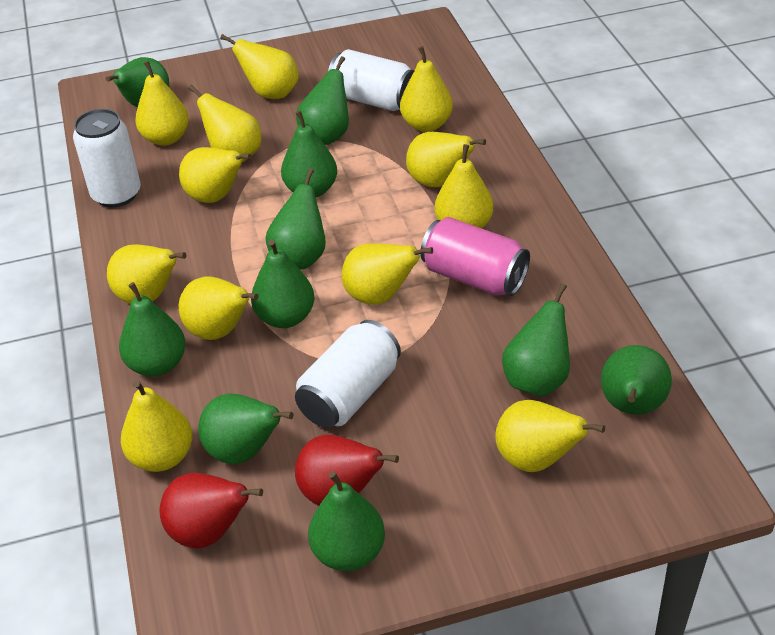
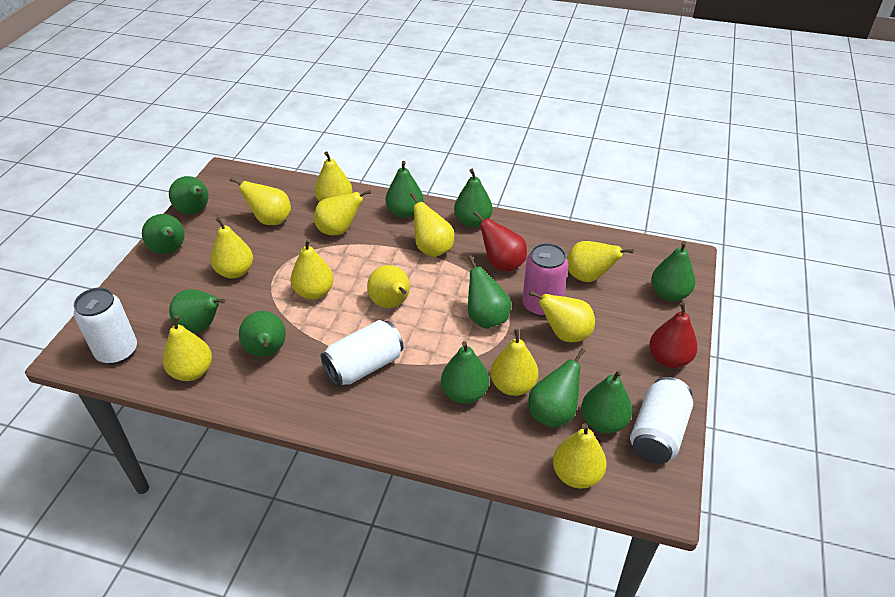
green pear: [106,57,169,107] [119,282,186,377] [198,394,293,464] [251,240,315,328] [266,168,326,269] [281,110,337,197] [296,56,349,145] [308,471,385,571] [502,283,570,396] [601,345,672,415] = 10 -> [142,214,185,254] [169,176,208,214] [169,289,225,333] [239,311,286,357] [386,161,424,218] [441,341,489,404] [454,169,493,227] [468,256,511,329] [529,348,586,428] [581,370,632,433] [651,241,695,301] = 11

